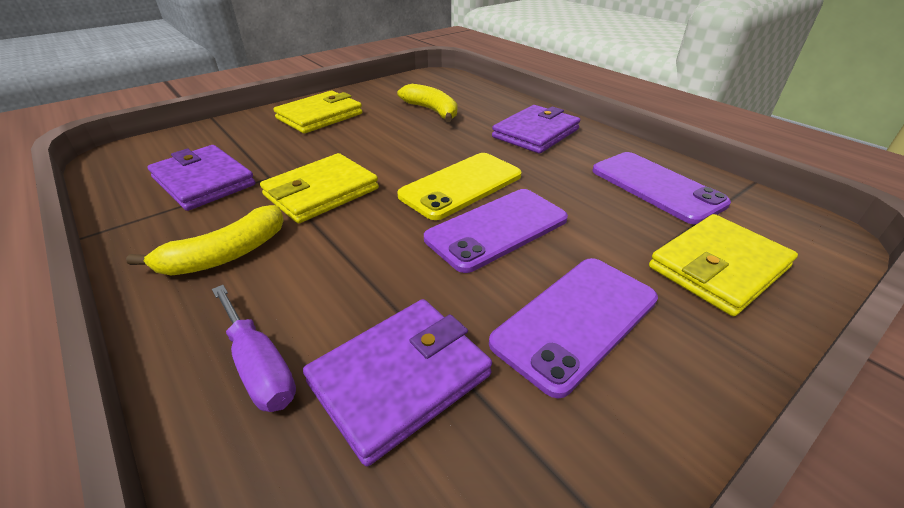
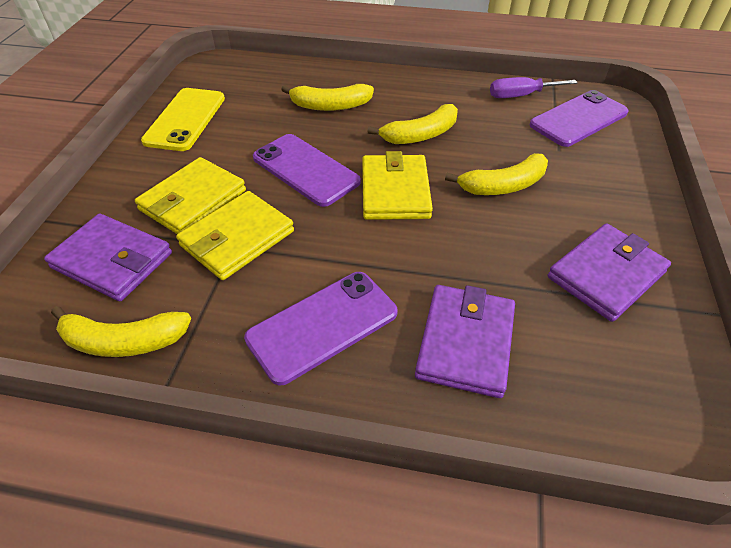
yellow banana: [126,205,284,275] [397,84,457,122] = 2 -> [51,306,191,357] [281,84,374,111] [368,104,458,144] [445,153,548,195] = 4

